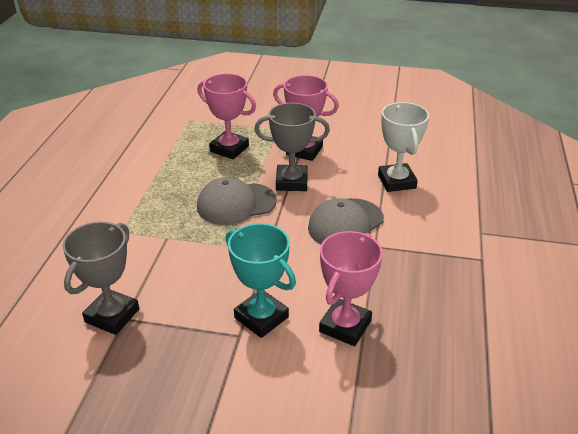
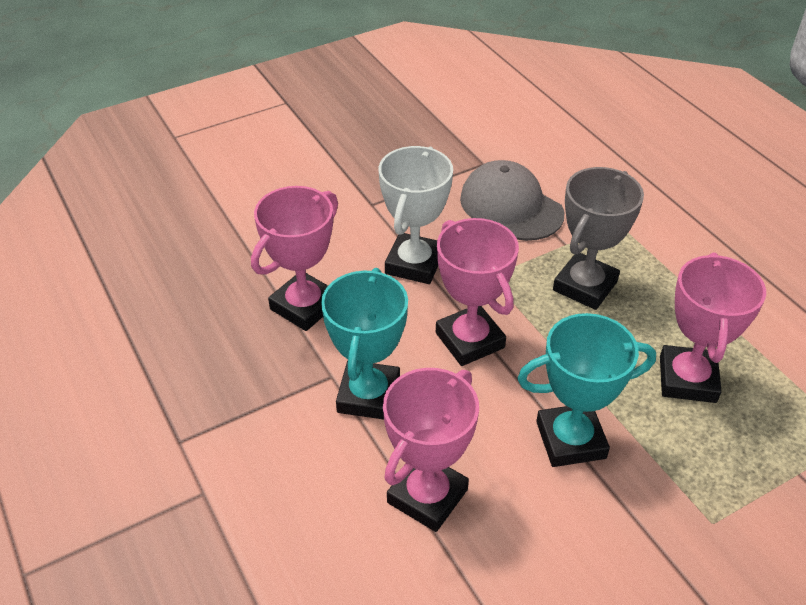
grey cap: [197,177,277,225] [308,198,384,244] = 2 -> [460,160,564,241] = 1
grey trophy: [62,222,139,335] [254,103,330,191] = 2 -> [553,167,644,310] = 1
pink trophy: [197,74,256,159] [273,75,339,161] [319,231,383,346] = 3 -> [251,186,338,331] [383,368,479,532] [436,218,519,366] [660,252,766,403] = 4
turquoise trophy: [226,223,296,338] = 1 -> [321,268,408,419] [517,313,656,467] = 2

